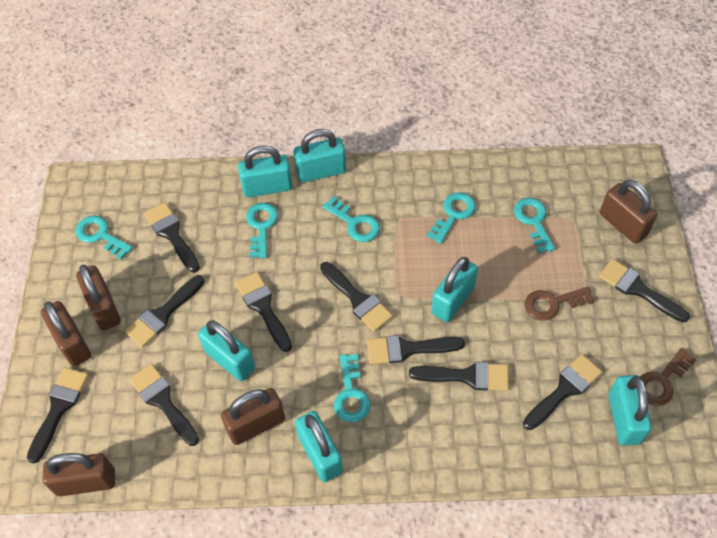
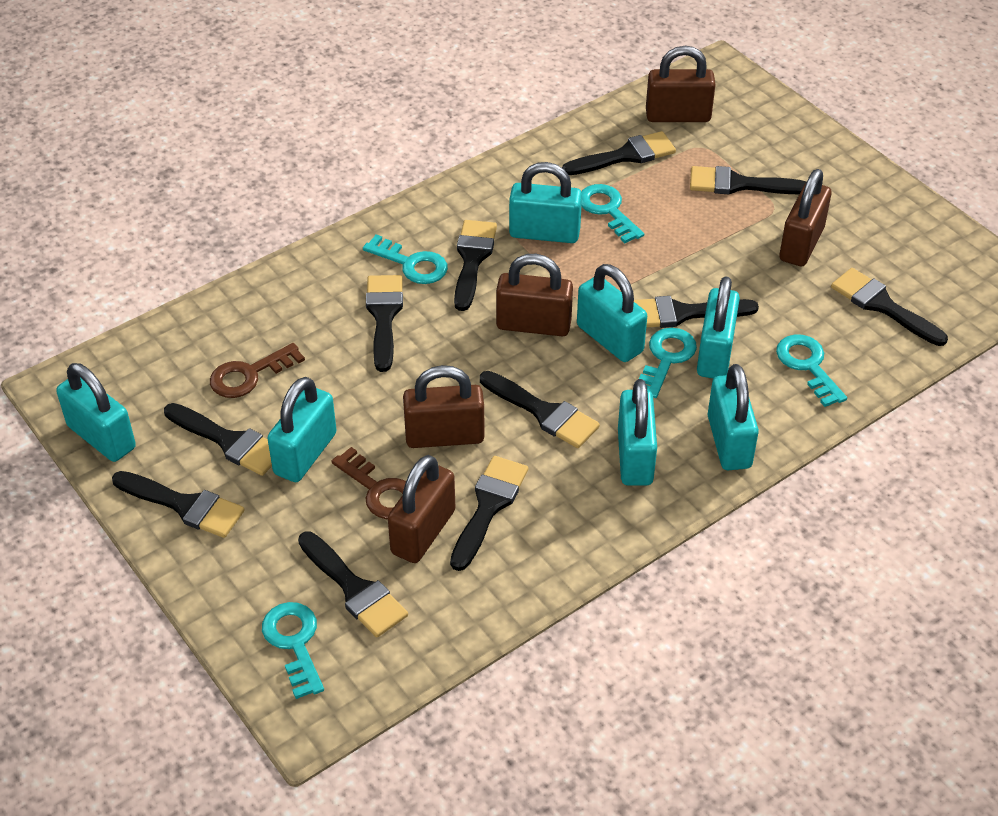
black brush: [27,367,89,464] [125,275,205,347] [129,364,199,446] [144,202,200,272] [235,272,292,352] [320,262,393,332] [367,335,465,364] [409,362,509,391] [523,354,602,430] [599,259,690,322] = 10 -> [112,471,244,538] [164,403,272,476] [298,531,408,637] [366,275,403,372] [450,456,528,571] [454,220,497,311] [480,371,600,448] [562,131,676,175] [634,296,759,328] [690,166,806,194] [831,268,948,346] = 11
turquoise key: [76,215,133,259] [246,203,278,258] [322,196,380,242] [334,354,370,422] [427,193,476,244] [514,198,555,253] = 6 -> [262,602,324,699] [363,234,448,284] [581,184,644,243] [639,328,697,398] [776,334,847,407] = 5
turquoise padlock: [198,320,255,381] [238,145,292,198] [294,129,346,183] [295,411,343,482] [431,257,478,322] [608,375,652,446] = 6 -> [56,363,136,462] [267,377,336,482] [509,162,582,243] [577,264,647,362] [618,379,657,485] [697,276,740,378] [708,364,759,470] = 7

